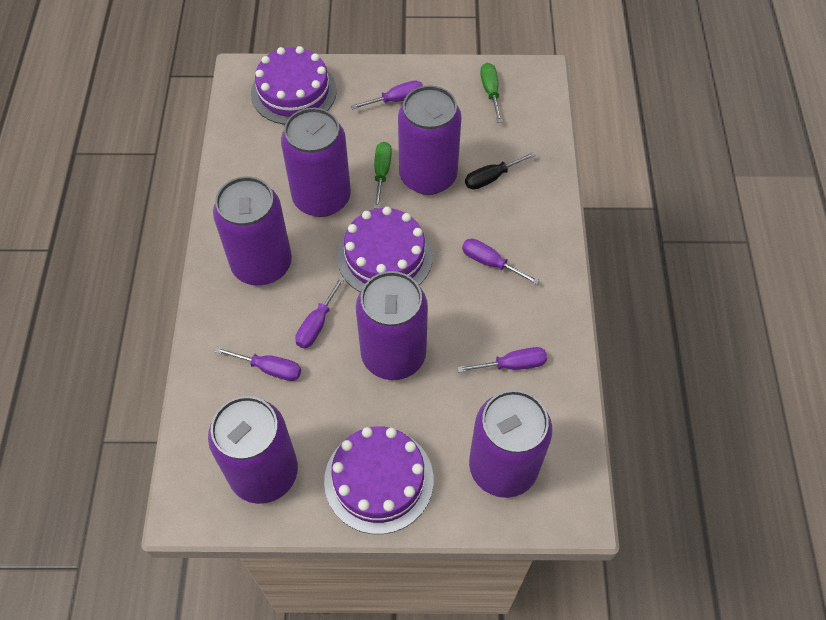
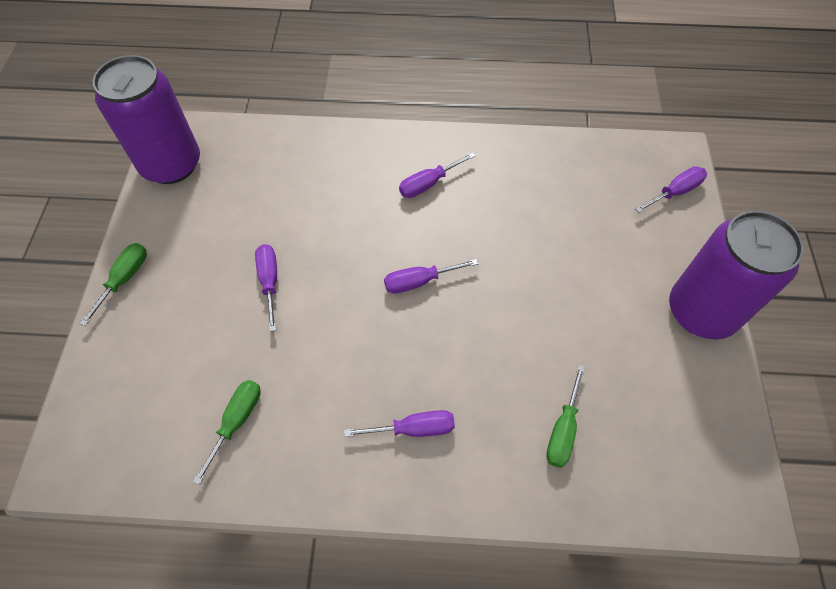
black screwdriver: [465,152,536,190] = 1 -> none = 0
green screwdriver: [374,142,392,209] [480,63,503,123] = 2 -> [80,243,147,326] [193,380,261,485] [546,365,585,468] = 3
purple cake: [251,46,337,125] [324,426,434,534] [337,207,433,292] = 3 -> none = 0
purple can: [208,396,298,504] [213,176,292,285] [281,108,351,217] [356,271,428,380] [398,85,461,195] [469,390,552,498] = 6 -> [93,55,200,184] [669,210,804,340] = 2

